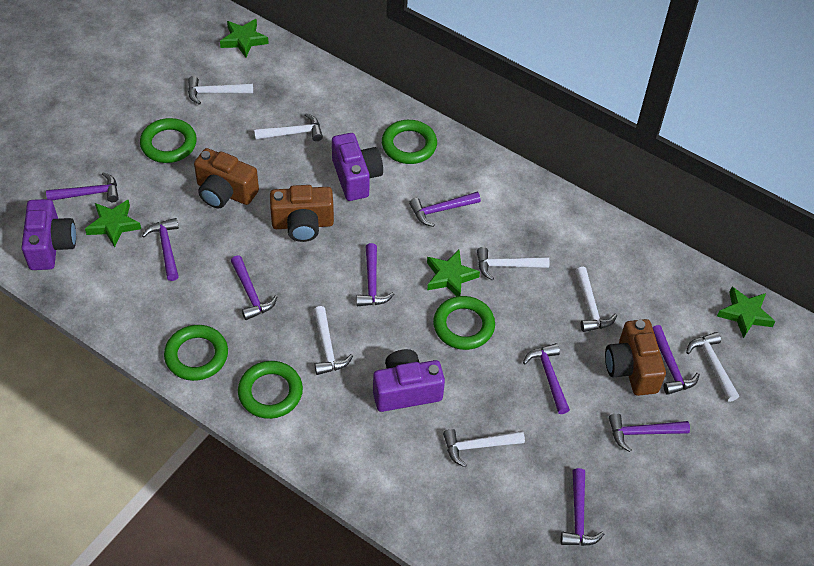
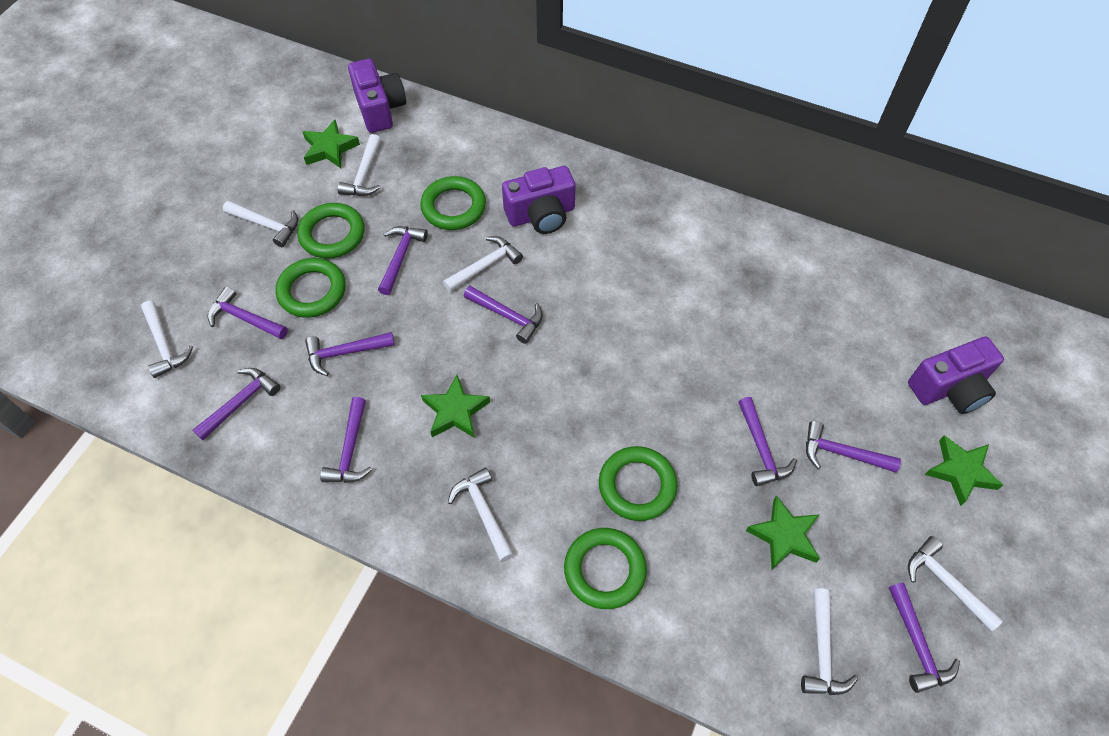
brown camera: [194,148,259,209] [270,185,334,242] [605,319,666,396] = 3 -> none = 0

